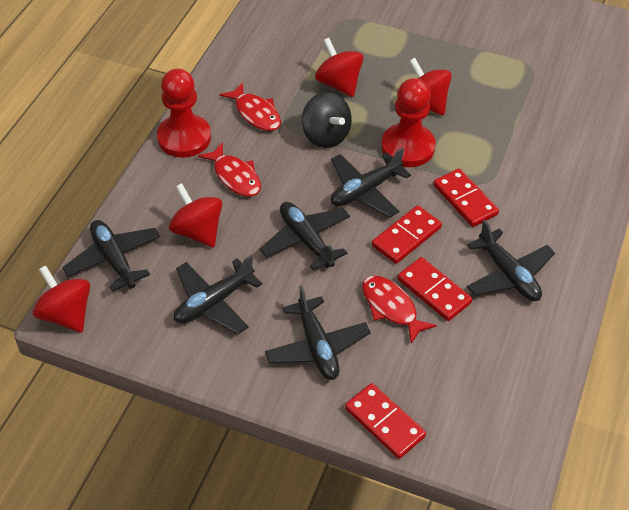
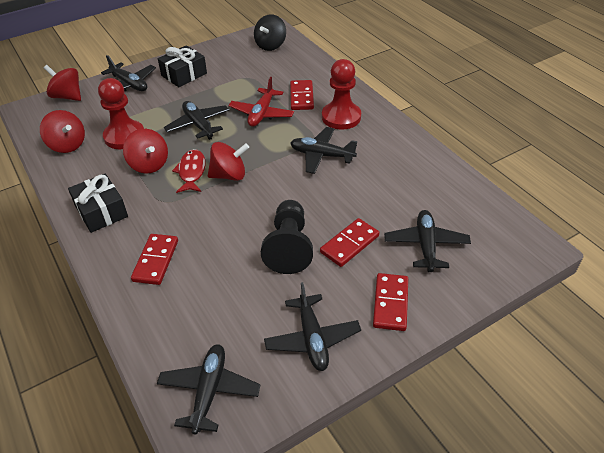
black gift: none = 0 -> [68,174,128,233] [158,45,207,87] = 2
black pawn: none = 0 -> [261,200,313,274] = 1
red fish: [198,142,261,197] [220,82,281,131] [362,276,437,344] = 3 -> [172,149,206,193] = 1
red plane: none = 0 -> [228,77,294,127] = 1

